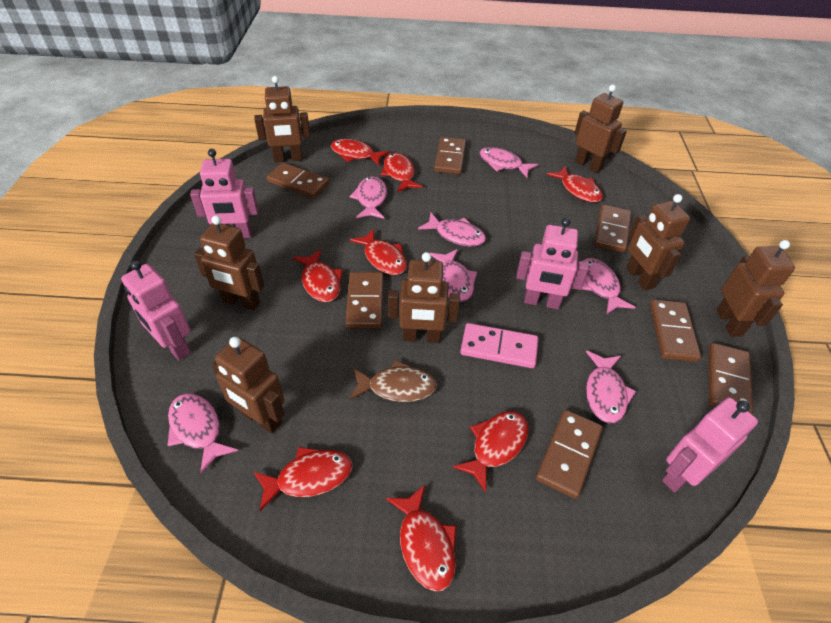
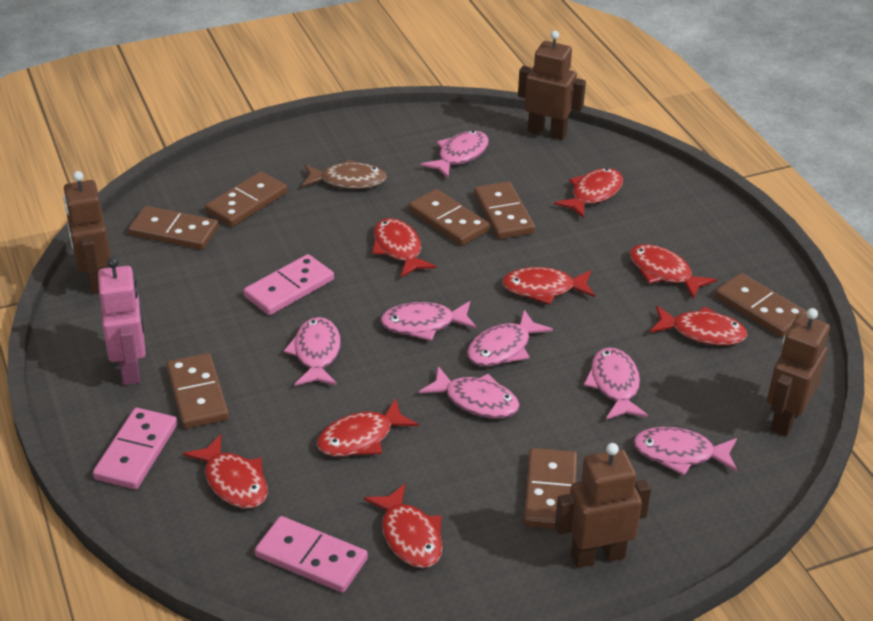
brown robot: [194,215,264,311] [212,337,285,434] [254,76,310,162] [388,252,460,343] [574,85,627,173] [626,194,690,290] [716,240,795,337] = 7 -> [63,171,111,294] [518,31,586,140] [555,443,651,568] [767,308,830,436] = 4
pink domino: [460,323,538,368] = 1 -> [93,408,177,489] [243,254,334,315] [255,516,368,593] = 3
pink robot: [121,260,191,360] [190,149,258,238] [516,218,589,309] [662,397,758,492] = 4 -> [98,257,146,385] = 1

